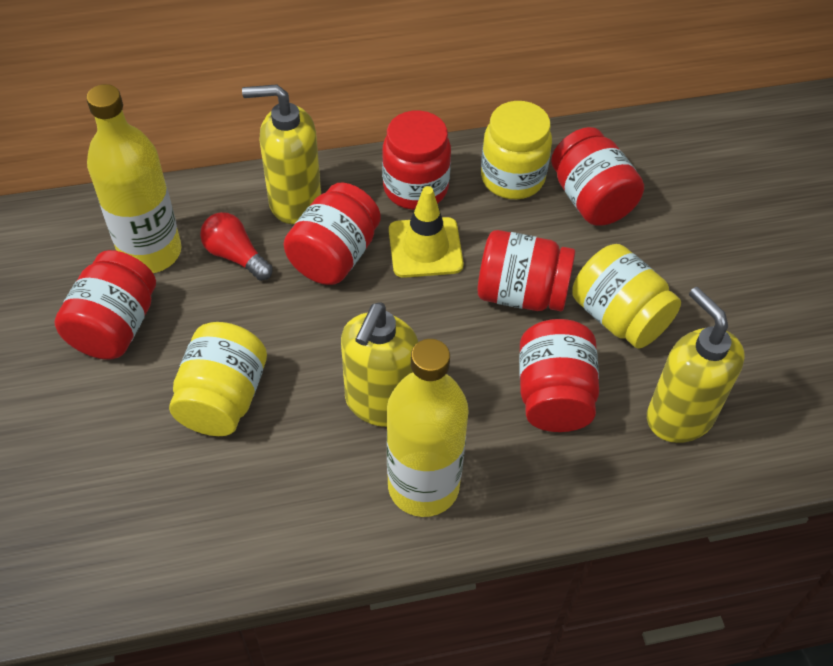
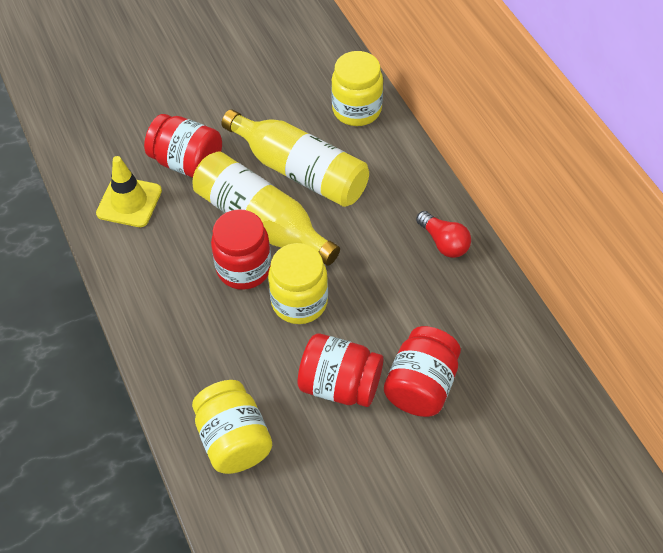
red jar: [55,250,156,360] [283,183,381,285] [382,110,451,210] [478,230,575,311] [519,319,599,432] [551,127,644,225] = 6 -> [144,114,222,178] [211,209,271,290] [297,334,383,407] [384,326,461,417] = 4
yellow soap dispenser: [242,84,321,224] [341,302,418,427] [647,287,744,443] = 3 -> none = 0

